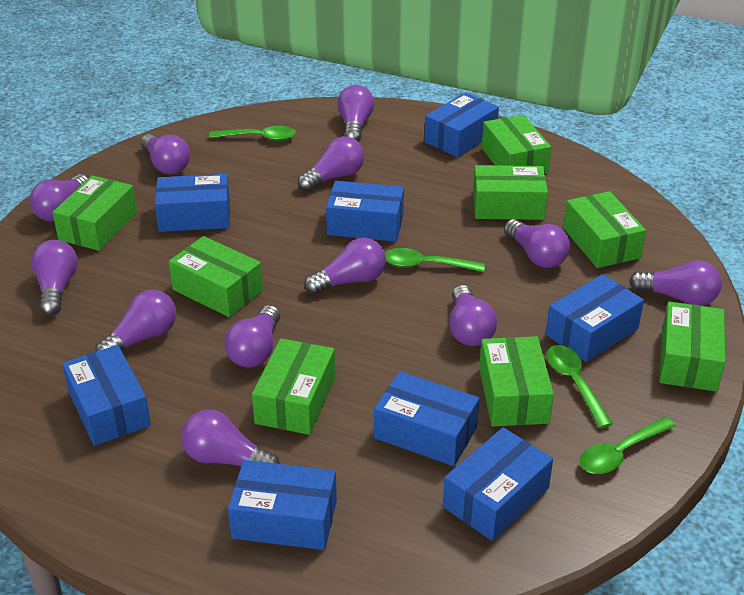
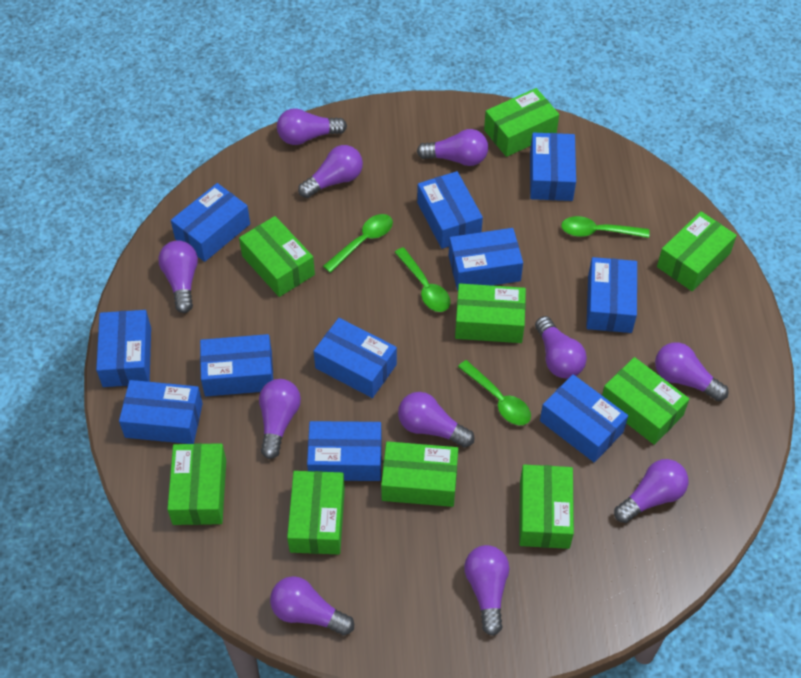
blue box: [62,345,151,446] [155,174,230,232] [228,460,337,550] [326,181,404,242] [374,371,479,466] [424,92,499,157] [443,427,553,541] [546,274,644,362] = 8 -> [96,310,151,387] [119,380,203,444] [171,183,250,262] [200,334,273,396] [307,421,382,481] [314,318,397,398] [417,171,483,249] [449,228,523,290] [530,133,576,201] [540,374,628,462] [586,257,637,333] = 11
green box: [52,175,137,251] [169,236,263,317] [252,338,335,435] [473,165,548,220] [479,336,554,427] [482,115,551,174] [563,191,646,268] [659,302,725,392] = 8 -> [167,443,226,525] [239,216,315,297] [287,471,345,554] [381,441,458,507] [455,284,526,343] [484,88,559,157] [519,465,574,549] [602,357,689,445] [657,211,737,291] = 9
purple light bulb: [30,174,89,222] [31,240,78,316] [95,290,176,352] [141,134,190,174] [181,409,280,466] [224,305,280,368] [298,136,364,191] [304,237,386,295] [337,85,374,142] [449,285,497,346] [504,219,570,268] [629,260,722,306] = 12 -> [158,240,198,313] [259,379,301,459] [270,576,354,636] [277,108,347,145] [298,145,363,198] [398,392,475,448] [417,129,488,166] [464,545,509,636] [535,316,587,379] [614,459,688,523] [655,342,729,401] = 11

